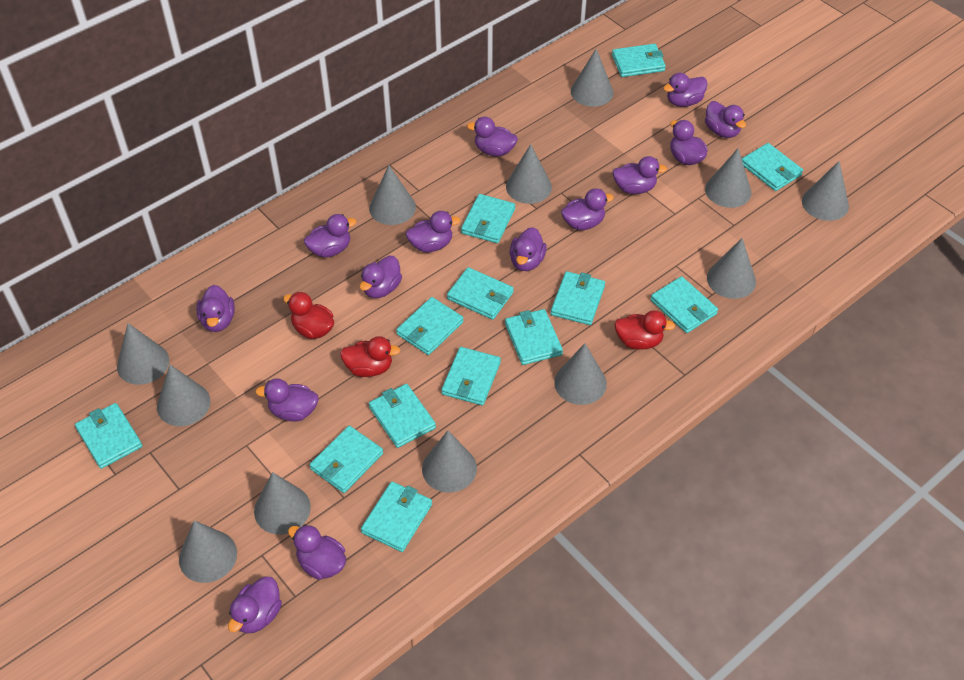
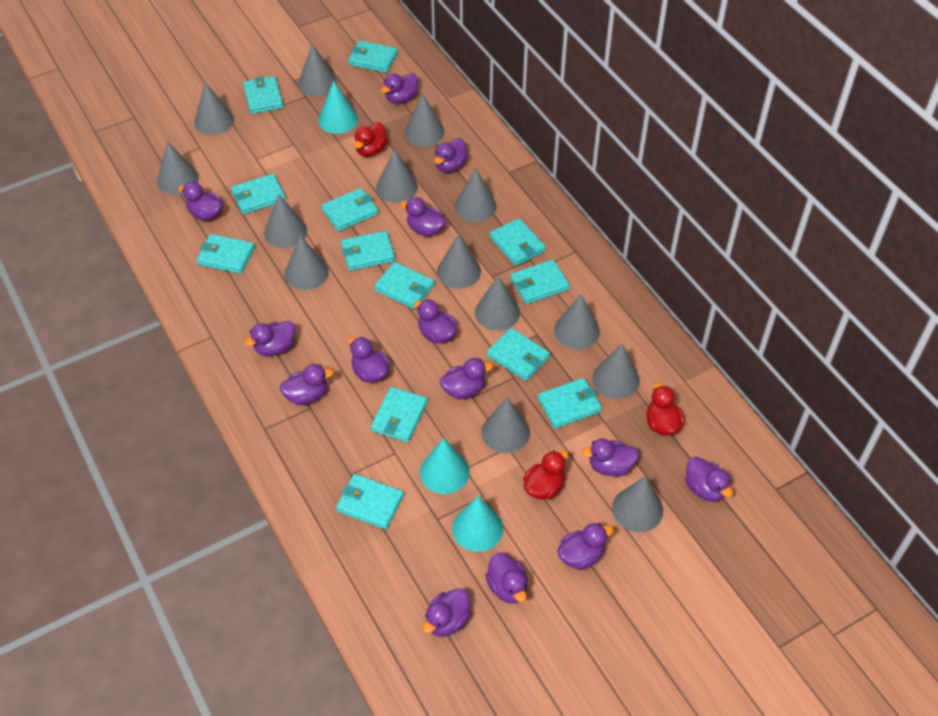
grey cone: [117,323,169,385] [157,365,210,426] [179,520,237,583] [254,472,311,534] [369,165,416,225] [422,430,477,493] [506,144,552,204] [554,343,607,405] [571,49,614,107] [705,148,751,208] [707,238,756,299] [802,161,849,221] = 12 -> [157,141,199,195] [194,82,234,135] [264,194,307,248] [285,235,329,290] [298,44,337,96] [376,149,418,203] [404,93,444,146] [437,234,481,289] [455,168,497,222] [475,275,520,331] [481,397,530,453] [554,294,600,349] [592,344,640,399] [612,476,663,532] = 14
turquoise cone: none = 0 -> [318,80,358,134] [420,438,469,494] [452,496,504,552] = 3

